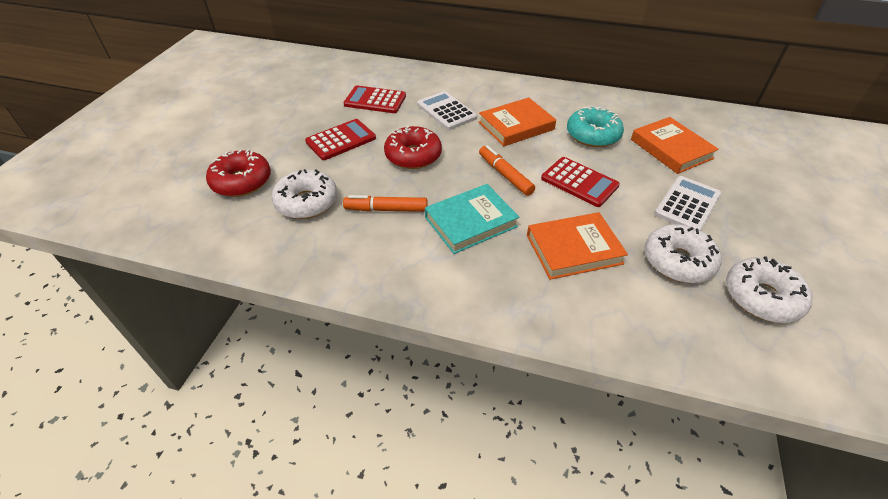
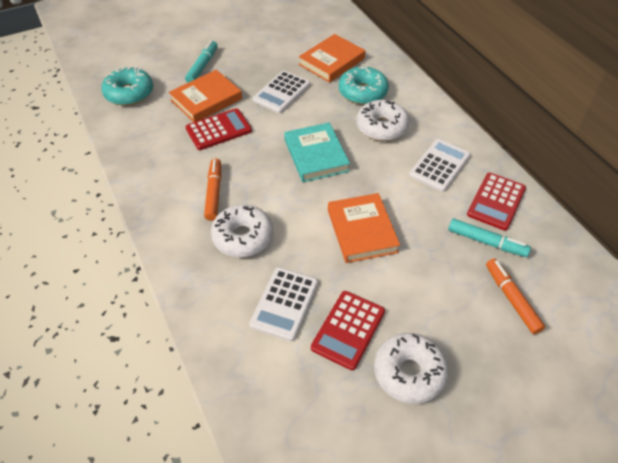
red donut: [206,149,271,197] [384,126,442,169] = 2 -> none = 0
turquoise donut: [567,107,624,147] = 1 -> [101,67,153,106] [339,66,389,105] = 2
turquoise marker: none = 0 -> [185,41,218,83] [448,219,531,257] = 2
white calculator: [417,91,477,130] [654,176,722,231] = 2 -> [249,267,318,341] [252,71,310,113] [409,139,471,192] = 3

